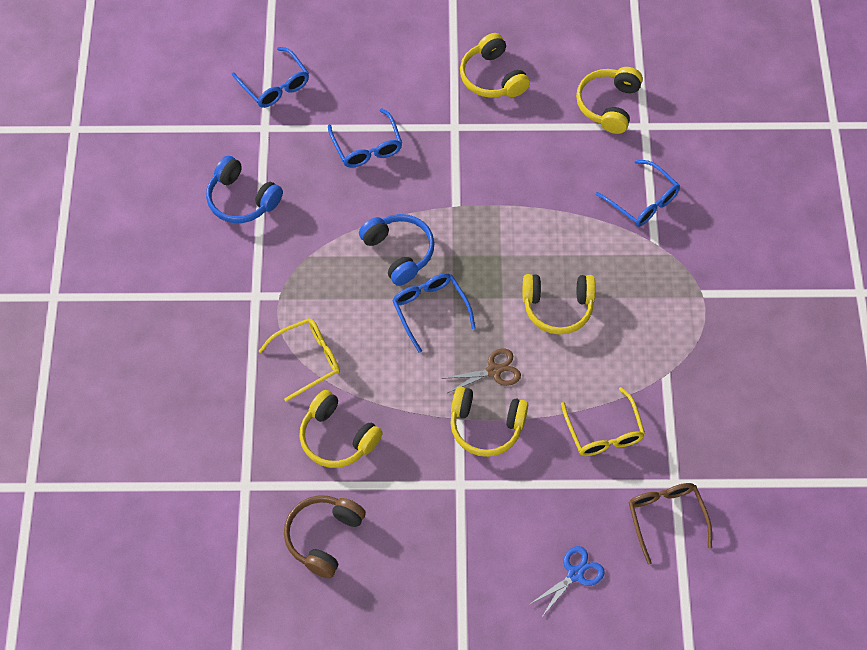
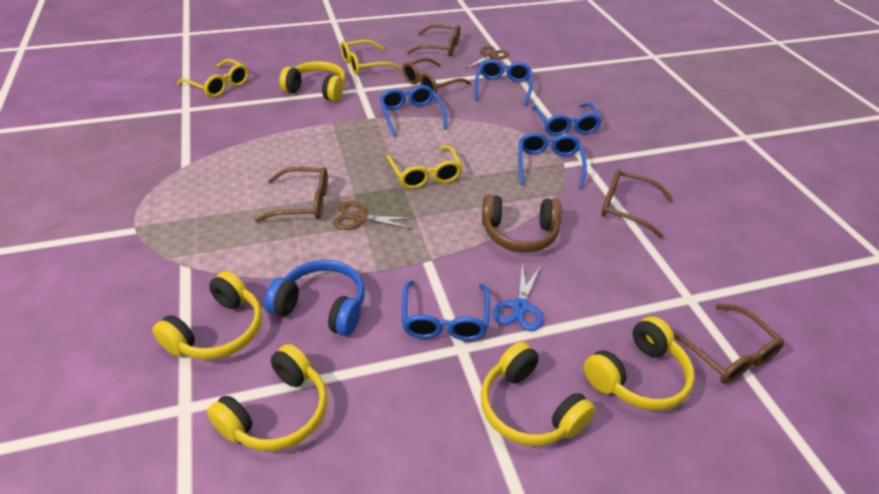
blue glasses: [232,47,309,108] [328,108,402,168] [392,273,476,353] [596,160,680,227] = 4 -> [379,85,447,137] [402,280,490,341] [474,59,533,105] [518,132,587,188] [532,103,602,136] = 5
blue headphones: [206,156,283,223] [359,214,434,286] = 2 -> [264,260,365,336] = 1
brown glasses: [628,483,712,564] = 1 -> [255,167,328,223] [403,58,471,93] [407,24,460,57] [601,169,673,238] [673,304,784,384] = 5
brown scissors: [442,348,521,393] = 1 -> [333,201,416,230] [466,46,509,73] = 2
yellow glasses: [259,318,340,402] [561,387,645,456] = 2 -> [177,59,249,97] [340,40,401,75] [386,145,463,189] = 3

